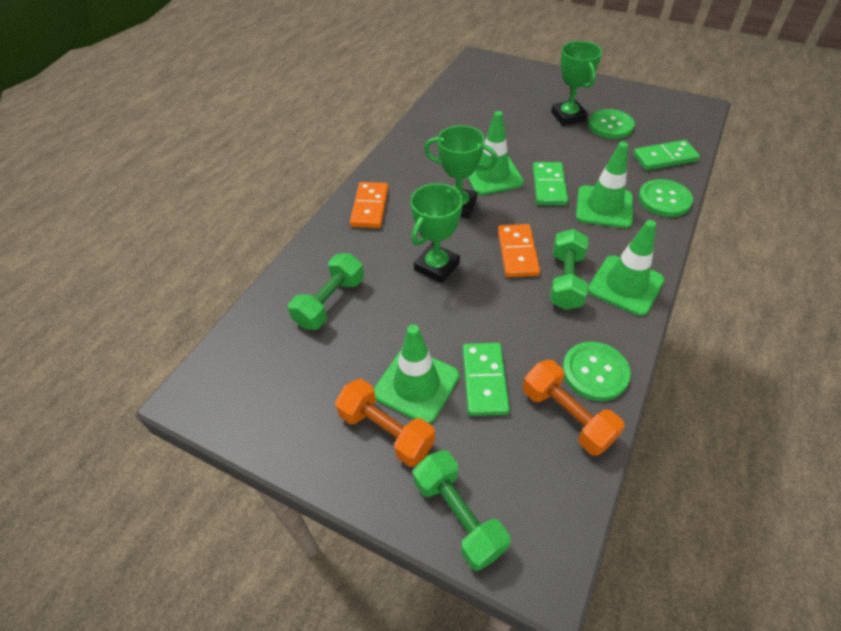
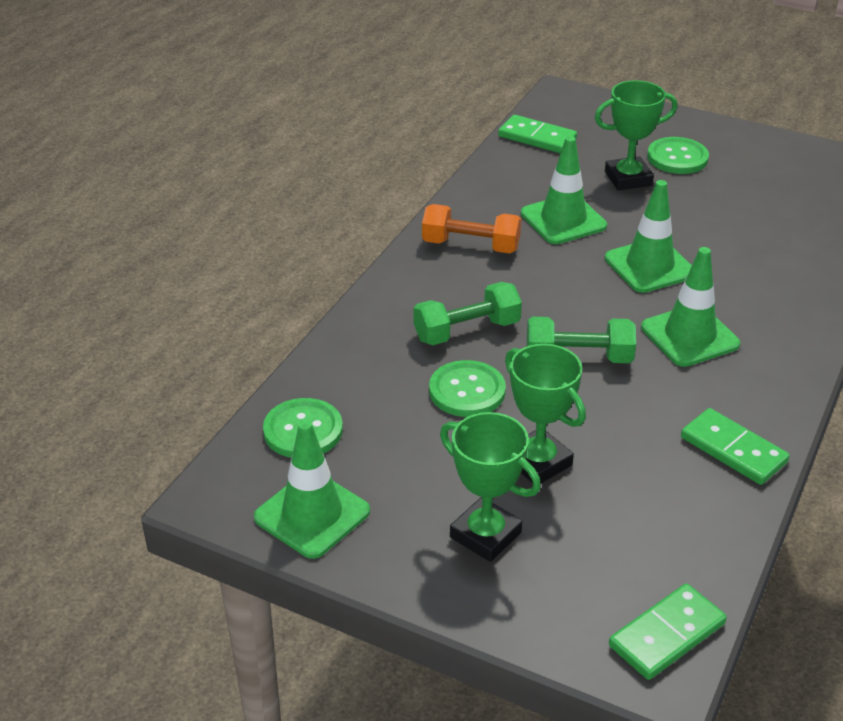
green dumbbell: [288,253,364,330] [413,450,510,571] [550,229,588,310] = 3 -> [414,282,522,345] [527,317,636,363] = 2
orange domino: [350,182,389,228] [498,224,540,277] = 2 -> none = 0
orange dumbbell: [335,379,435,467] [523,360,625,456] = 2 -> [422,204,521,253] = 1

